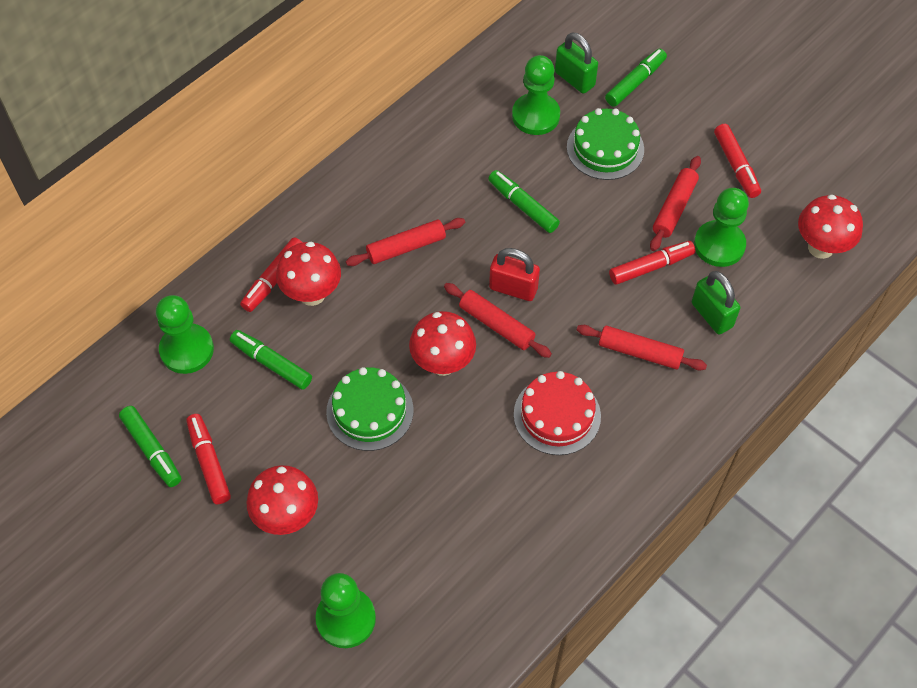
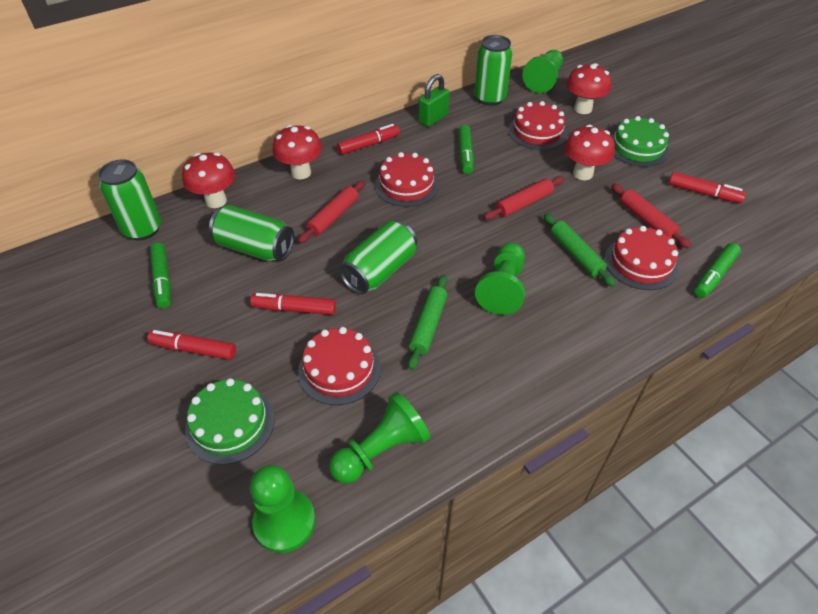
green can: none = 0 -> [98,159,161,240] [209,205,294,261] [339,221,417,295] [474,35,513,106] = 4
green marker: [119,406,182,487] [230,330,312,390] [488,170,560,233] [605,49,667,107] = 4 -> [150,243,171,308] [458,125,474,174] [694,243,741,298] = 3
green padlock: [555,32,598,94] [692,271,740,335] = 2 -> [419,74,450,127] = 1
green rolling pin: none = 0 -> [408,275,448,370] [544,213,616,287] = 2
red cake: [514,371,601,455] = 1 -> [298,327,381,405] [375,152,439,207] [508,101,567,150] [605,226,679,290] = 4
red padlock: [489,248,540,301] = 1 -> none = 0
red rolling pin: [346,218,465,266] [444,283,552,358] [577,325,707,371] [650,156,701,251] = 4 -> [298,180,365,244] [484,176,564,220] [611,183,691,248] = 3

